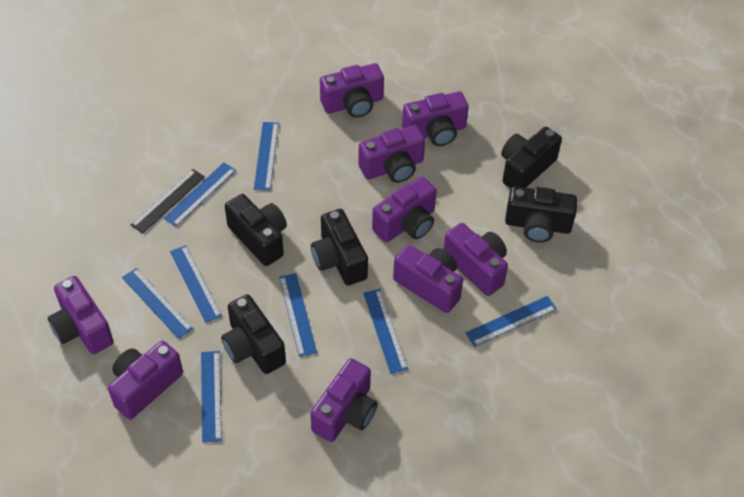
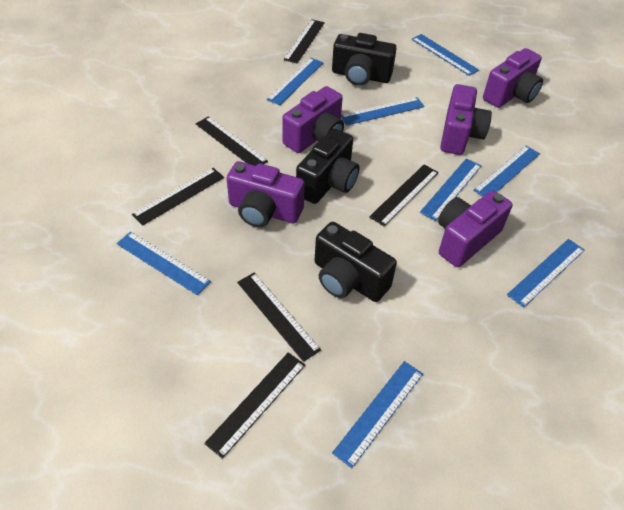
black camera: [221,294,286,374] [225,194,287,266] [311,209,368,286] [501,127,562,188] [505,186,578,243] = 5 -> [296,129,360,204] [315,222,397,302] [332,33,397,86] = 3
black ruler: [131,169,205,233] = 1 -> [132,168,224,226] [196,116,268,166] [204,352,305,459] [237,273,321,362] [284,19,325,63] [369,165,439,226] = 6
purple camera: [48,276,113,354] [108,341,183,420] [310,358,378,442] [320,63,384,118] [358,125,425,183] [372,177,437,242] [393,245,463,313] [402,92,469,146] [444,223,508,296] = 9 -> [226,161,305,227] [282,86,344,153] [438,190,513,267] [440,84,492,155] [483,48,543,108] = 5

